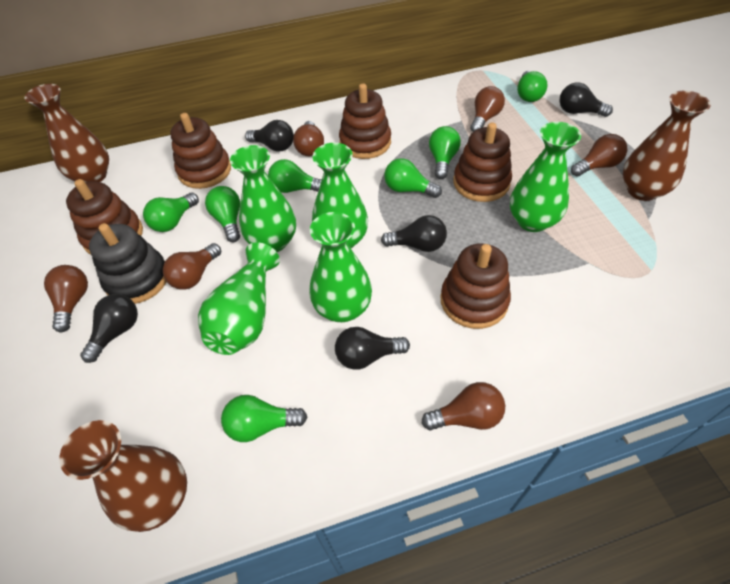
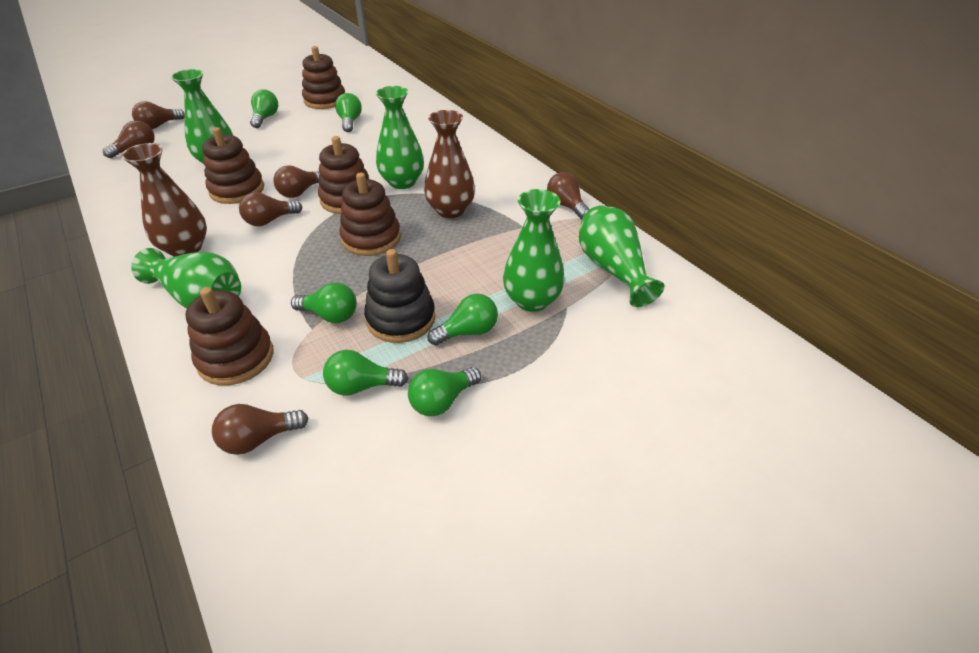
black light bulb: [80,294,138,363] [245,120,294,152] [335,327,410,370] [381,215,447,252] [559,83,613,117] = 5 -> none = 0
brown vase: [25,84,109,182] [59,420,187,532] [623,90,711,201] = 3 -> [121,143,207,257] [424,110,475,218] = 2
green light bulb: [143,192,199,232] [205,186,240,242] [221,395,307,442] [268,159,322,193] [384,158,442,198] [429,126,461,179] [517,71,548,102] = 7 -> [250,89,278,128] [291,283,357,323] [323,350,408,396] [335,93,362,132] [408,367,481,416] [427,294,498,345] = 6

